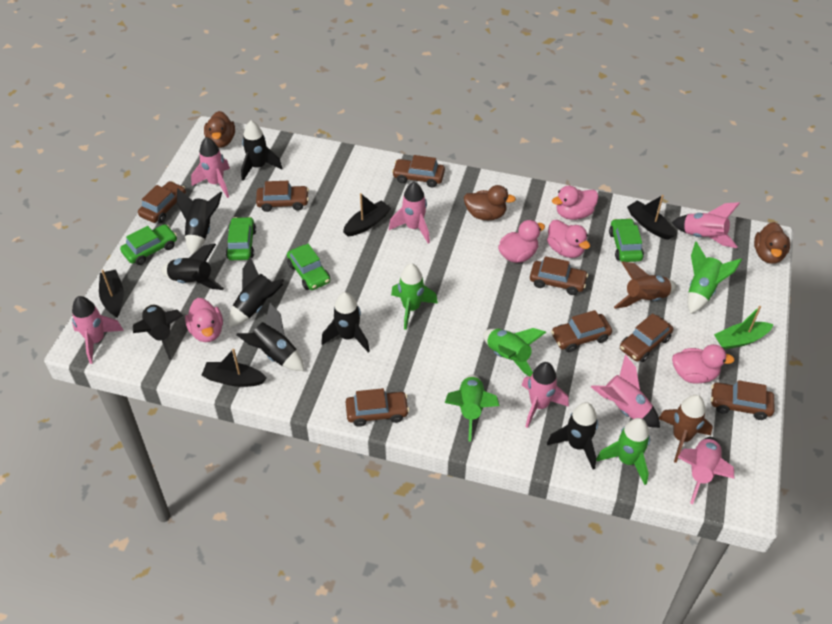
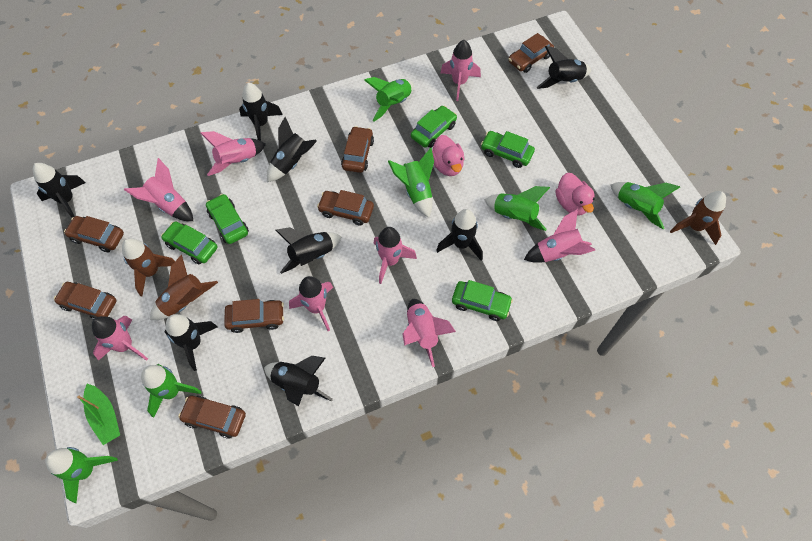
black boat: [99,269,124,318] [201,349,267,387] [343,193,391,236] [627,195,675,240] = 4 -> none = 0
brown car: [138,181,186,223] [256,181,309,212] [346,388,409,427] [392,155,445,187] [530,256,588,295] [551,310,612,352] [620,313,673,362] [711,380,774,420] = 8 -> [54,282,117,320] [64,216,124,253] [178,396,246,439] [224,299,284,333] [317,190,374,226] [341,126,374,173] [508,33,554,73] = 7
brown duck: [204,111,235,148] [464,185,516,220] [754,222,790,264] = 3 -> none = 0
brown rocket: [614,261,677,309] [659,395,713,463] = 2 -> [122,238,175,296] [150,255,218,320] [670,191,726,245] = 3
green car: [120,224,177,265] [226,217,256,260] [287,244,330,290] [609,218,644,262] = 4 -> [161,221,217,265] [206,194,249,244] [411,106,457,148] [452,280,513,321] [481,131,535,168] = 5
green rocket: [391,263,438,330] [445,375,500,442] [483,328,546,377] [596,418,650,485] [688,242,742,314] = 5 -> [45,447,118,503] [141,364,202,418] [364,77,414,121] [388,148,434,218] [485,186,550,231] [611,182,680,229] = 6
pink duck: [185,298,223,342] [498,220,545,263] [547,220,590,258] [552,186,598,220] [672,344,735,384] = 5 -> [432,135,464,176] [556,173,595,216] = 2
pink rocket: [72,296,124,364] [191,137,230,198] [389,182,430,243] [522,362,569,428] [591,355,660,428] [672,202,740,248] [677,437,734,504] = 7 -> [92,316,148,361] [124,158,193,221] [200,131,266,176] [289,276,333,331] [374,227,417,284] [402,299,456,367] [440,40,481,101] [524,209,595,263] = 8

